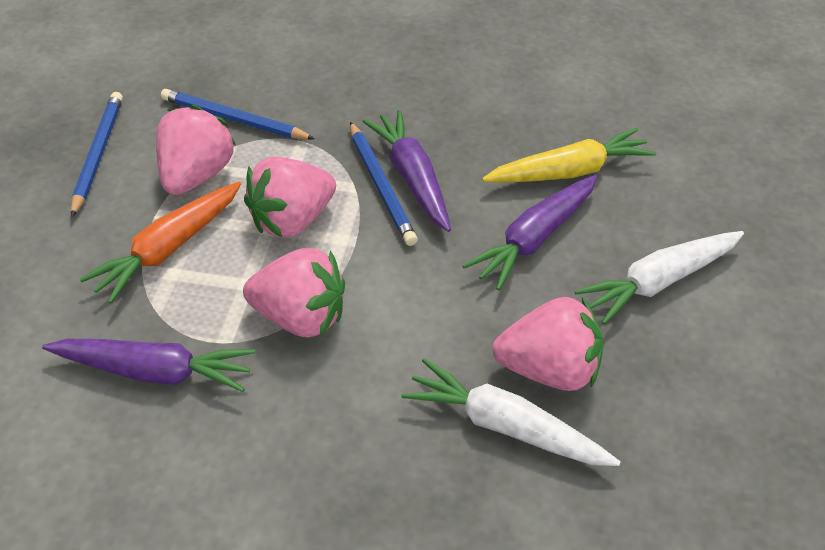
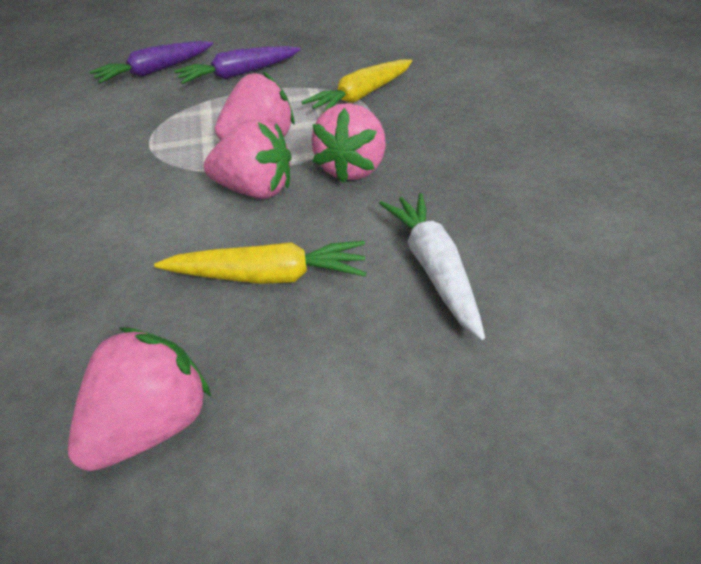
blue pencil: [71,92,123,218] [161,89,315,140] [350,122,418,246] = 3 -> none = 0
orange carrot: [80,182,241,303] = 1 -> none = 0
purple carrot: [42,339,255,392] [362,110,451,232] [462,175,597,290] = 3 -> [90,41,213,83] [174,46,301,84] = 2
white carrot: [401,358,621,466] [575,231,744,325] = 2 -> [379,193,485,340] = 1
yellow carrot: [482,128,656,183] = 1 -> [154,241,366,284] [302,59,412,113] = 2

